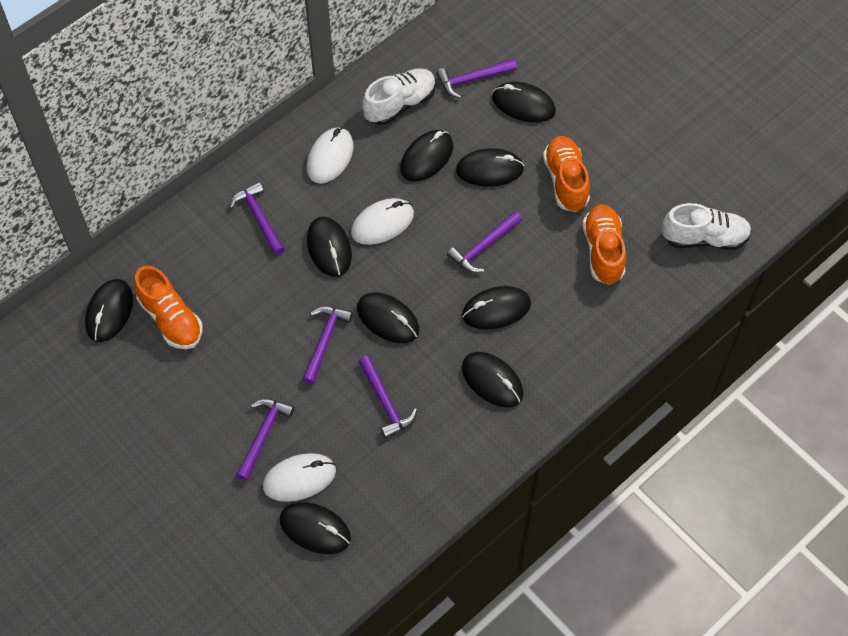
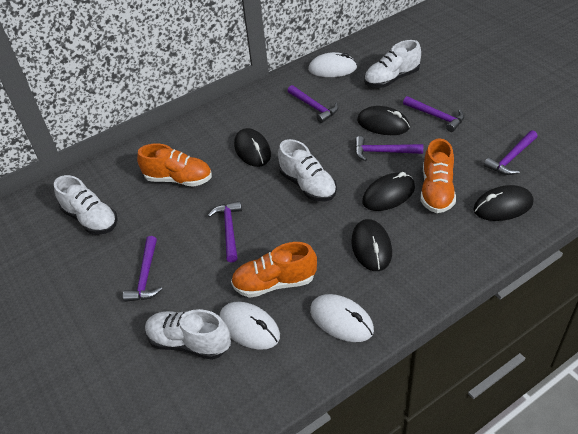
black mouse: [85,279,133,342] [280,502,351,554] [307,217,352,277] [357,292,419,343] [400,130,453,181] [456,148,524,187] [462,286,531,329] [462,352,523,408] [492,82,556,122] = 9 -> [234,128,271,167] [351,219,392,271] [357,106,410,135] [362,172,415,211] [473,185,533,221] = 5
white shoe: [362,68,436,125] [662,203,752,250] = 2 -> [54,175,118,235] [145,309,231,360] [278,139,337,201] [364,40,421,88] = 4

